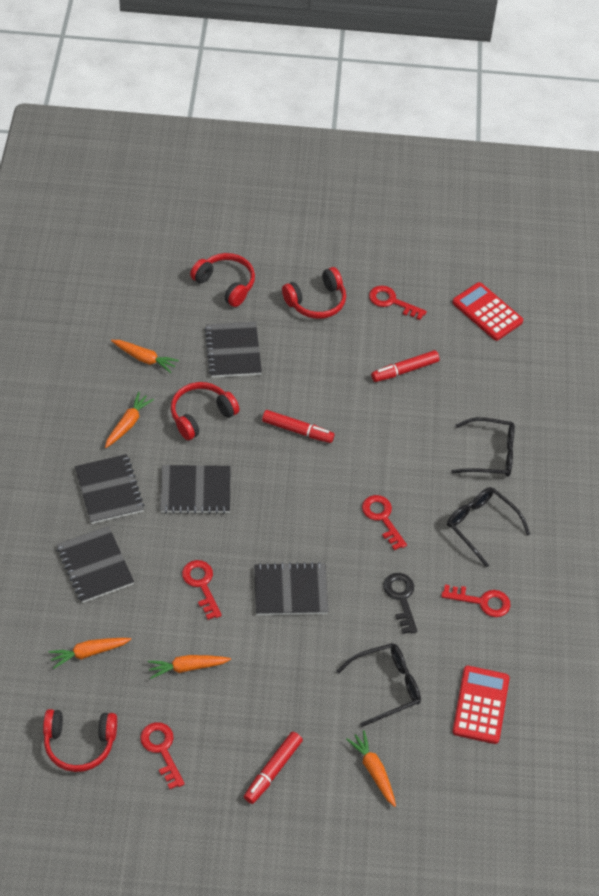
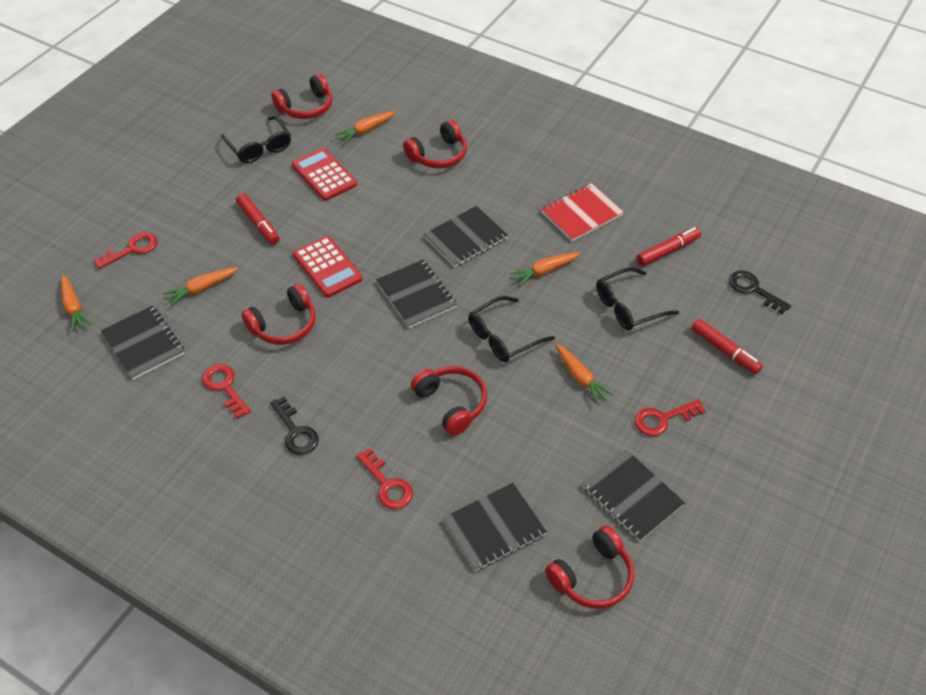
black key: [383,573,417,634] = 1 -> [270,396,319,455] [729,271,791,314] = 2
red headphones: [43,709,117,772] [171,382,239,440] [190,253,255,307] [282,267,346,319] = 4 -> [241,284,316,345] [271,74,333,119] [403,120,467,168] [411,366,487,436] [545,526,634,609] = 5
red key: [140,722,185,789] [182,560,222,620] [362,495,407,550] [369,285,427,320] [441,584,510,617] = 5 -> [93,232,157,269] [202,364,251,419] [356,448,413,509] [635,399,705,436] = 4
red notebook: none = 0 -> [541,183,624,242] = 1

